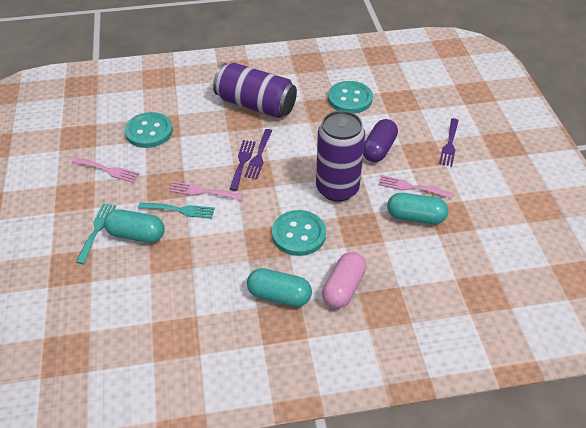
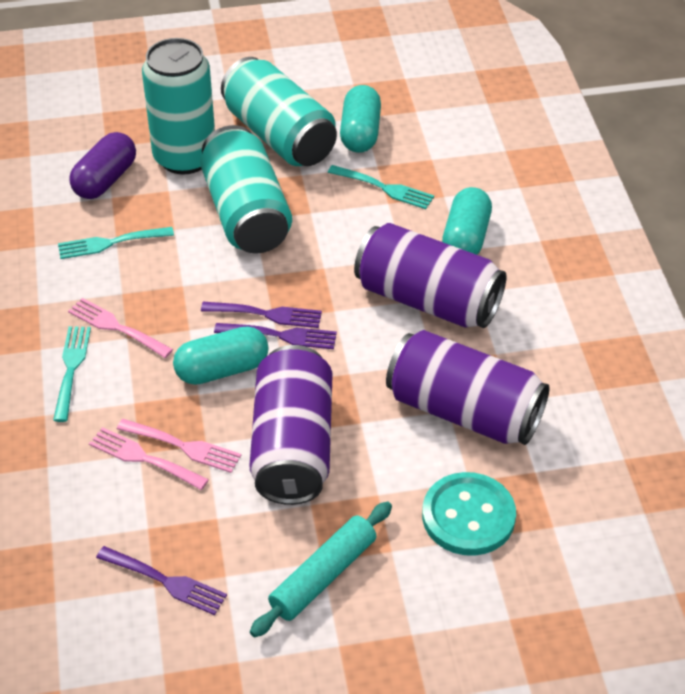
pink capsule: [322,252,366,308] = 1 -> none = 0
purple can: [213,63,297,118] [316,111,365,202] = 2 -> [249,345,332,505] [354,223,506,328] [386,330,550,445] = 3
turquoise button: [125,112,173,148] [272,210,326,256] [328,81,373,113] = 3 -> [422,472,516,556] = 1
turquoise can: none = 0 -> [142,38,215,174] [200,125,292,254] [221,57,337,166] = 3
turquoise fork: [76,204,116,264] [138,202,215,219] = 2 -> [53,326,91,422] [58,227,174,259] [328,165,434,209] = 3
turquoise rolling pin: none = 0 -> [250,502,392,637] = 1

